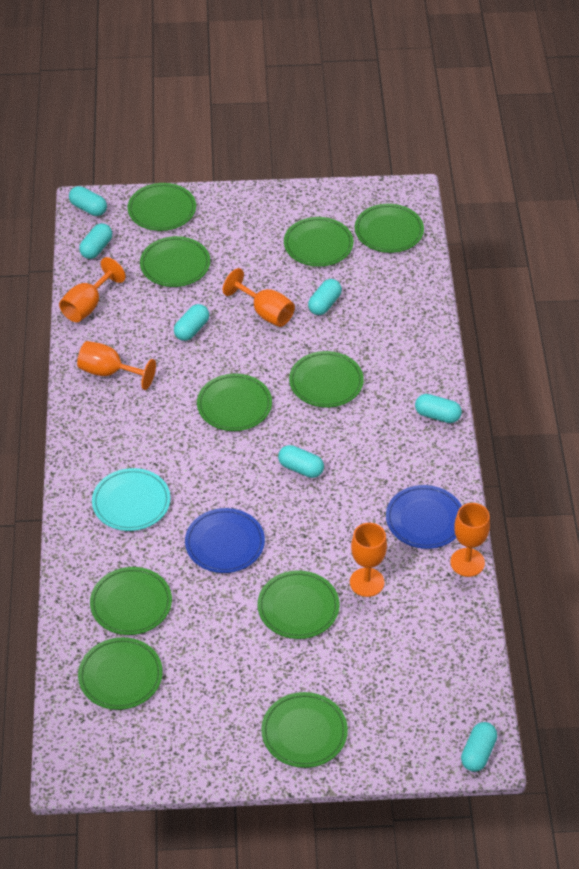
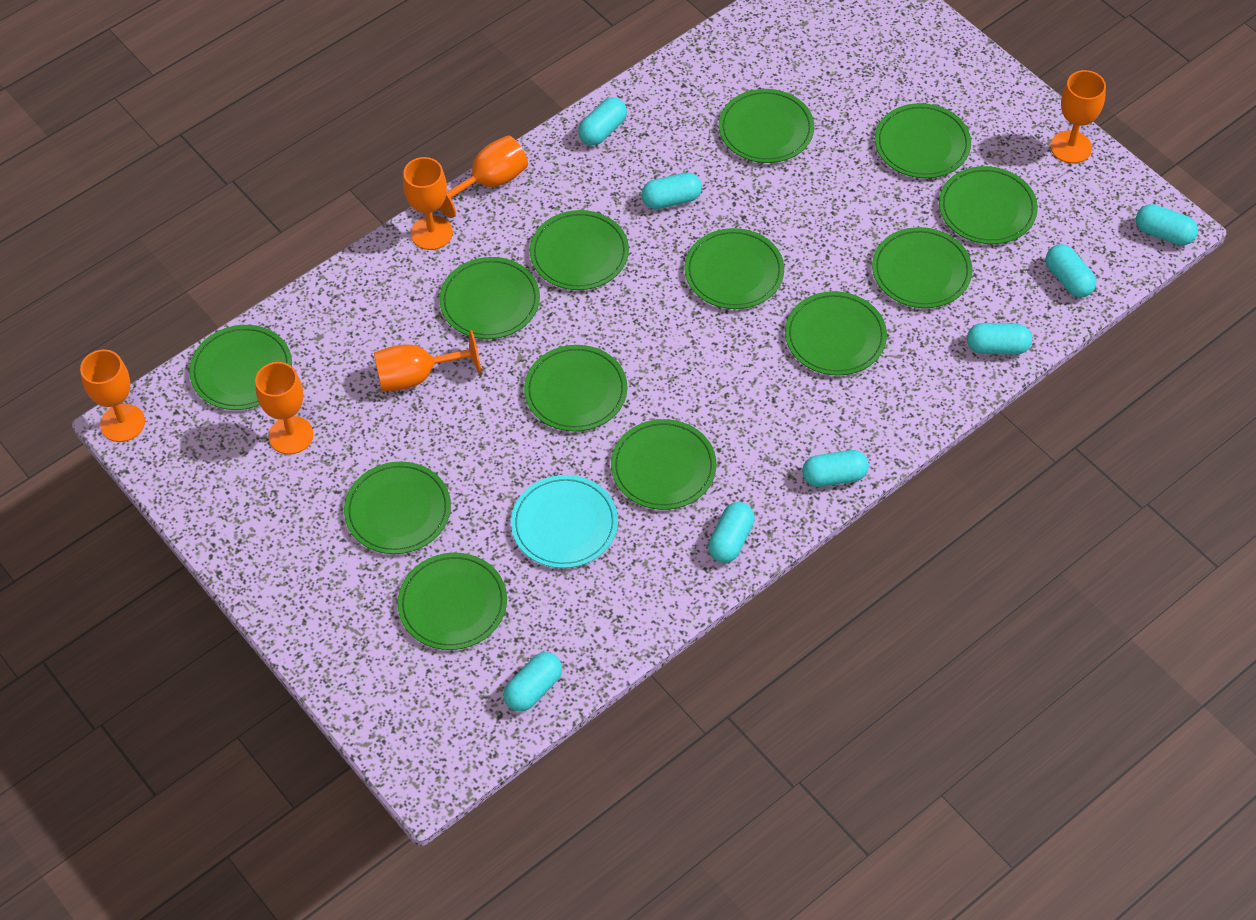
blue plate: [185,508,265,573] [386,485,462,549] = 2 -> none = 0
green plate: [78,637,163,710] [90,567,172,635] [128,183,196,231] [140,236,210,287] [197,374,272,431] [257,570,340,639] [261,692,348,768] [284,217,354,267] [289,351,364,408] [355,204,424,253] = 10 -> [189,325,292,410] [344,462,451,554] [397,553,507,650] [439,257,540,339] [524,345,627,431] [530,210,629,290] [611,419,716,510] [684,228,784,309] [719,89,814,163] [785,291,887,376] [872,227,973,308] [875,103,971,178] [939,166,1038,244] = 13
orange goblet: [59,257,126,322] [77,341,156,390] [223,268,295,327] [350,523,387,597] [450,503,490,577] = 5 -> [80,350,145,442] [255,362,313,455] [374,330,481,392] [403,157,453,250] [439,135,528,218] [1050,70,1106,163] = 6
turquoise capsule: [69,186,107,216] [79,223,112,259] [174,304,209,341] [278,445,324,478] [308,279,342,315] [415,394,462,423] [461,722,497,772] = 7 -> [503,652,562,712] [578,97,627,146] [641,172,702,209] [708,502,755,563] [802,450,869,487] [967,323,1032,355] [1046,244,1096,297] [1136,204,1198,245] = 8

